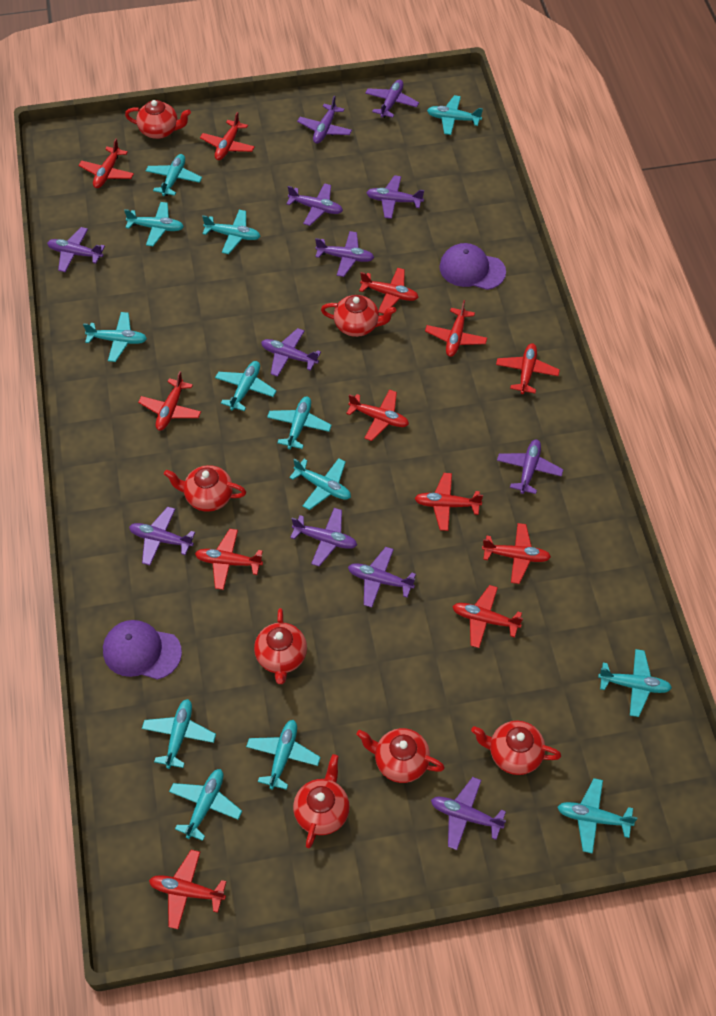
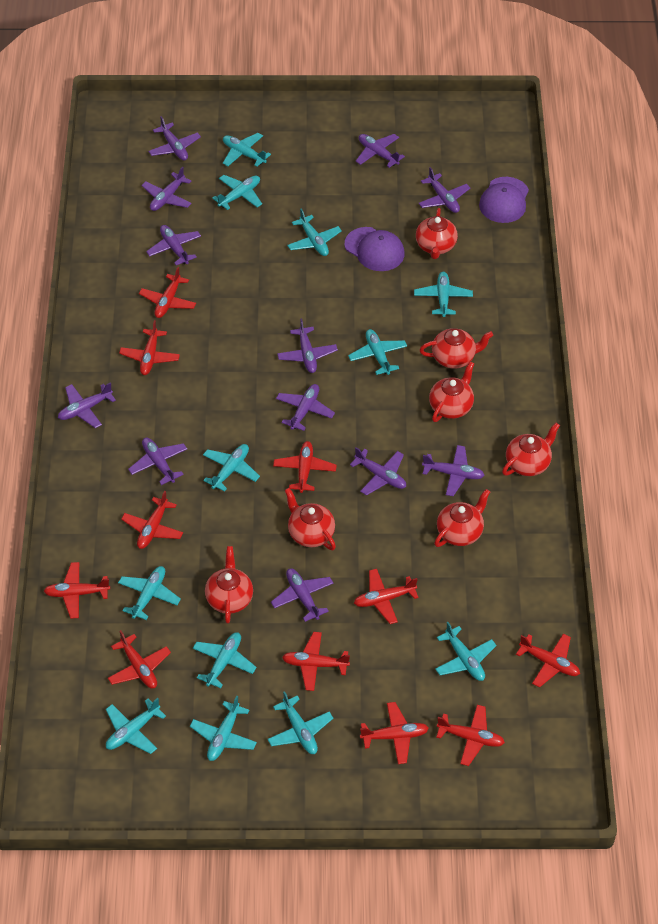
red plane: [79,139,134,188] [138,371,201,430] [149,850,227,929] [195,529,263,590] [200,112,255,160] [346,389,409,441] [359,268,419,314] [414,473,483,531] [425,300,487,357] [452,585,523,648] [482,523,551,584] [496,343,560,394] = 12 -> [44,562,110,619] [108,630,171,689] [119,320,180,375] [121,491,183,549] [139,267,196,318] [273,441,337,493] [282,632,350,691] [354,569,419,624] [360,702,429,764] [436,705,505,766] [516,633,580,687] = 11
turquoise plane: [83,312,147,362] [124,202,184,246] [142,699,216,769] [146,154,202,196] [169,769,242,841] [202,210,260,254] [215,361,276,411] [246,720,321,790] [267,396,332,449] [289,458,351,510] [427,95,483,135] [558,778,638,854] [598,649,672,717] = 13 -> [106,698,166,754] [118,566,181,620] [190,696,257,761] [193,632,257,688] [203,444,260,492] [212,175,262,210] [223,133,271,167] [267,691,333,754] [287,208,342,256] [348,329,407,375] [414,272,473,317] [435,622,497,681] = 12

